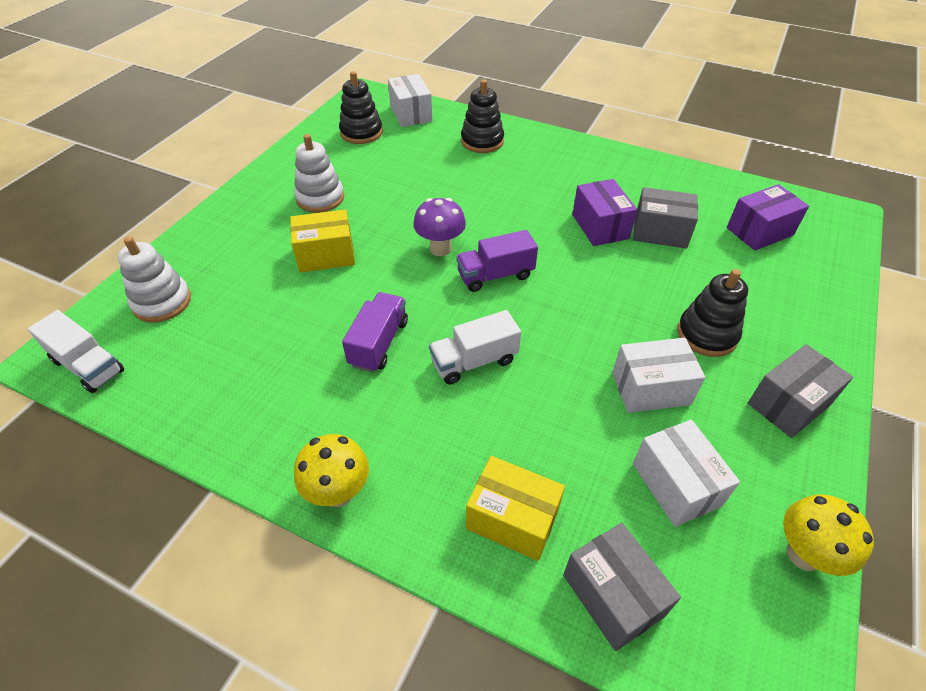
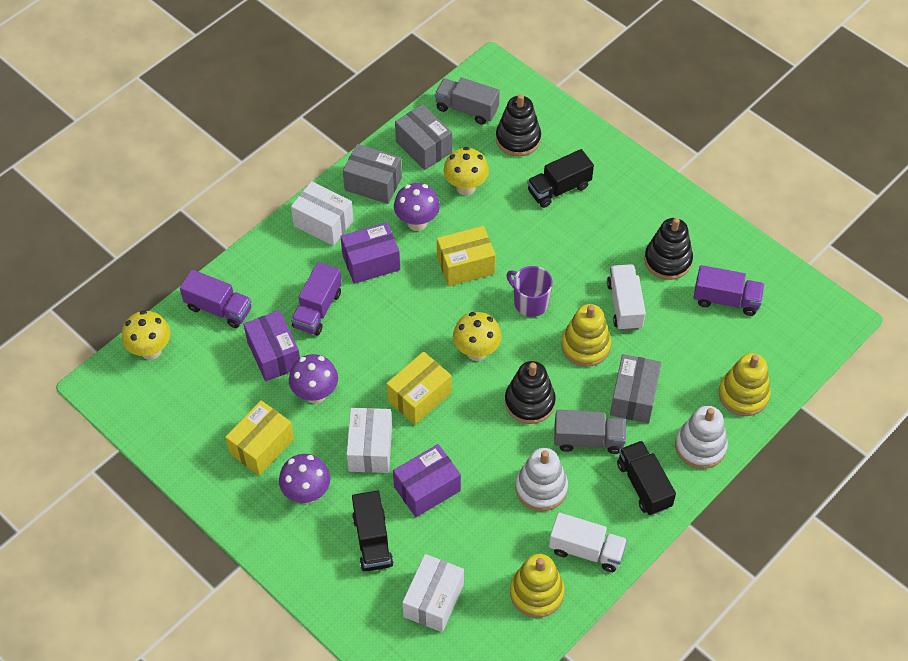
black truck: none = 0 -> [352,490,394,571] [527,149,594,208] [617,441,676,515] = 3
grey truck: none = 0 -> [435,77,500,125] [554,410,626,454] = 2
purple box: [572,179,637,246] [727,184,809,251] = 2 -> [244,310,300,381] [341,222,400,284] [393,444,461,517] = 3
purple mug: none = 0 -> [506,266,553,317] = 1
purple mushroom: [413,198,466,256] = 1 -> [279,454,330,504] [289,354,338,404] [394,183,440,231] = 3
purple truck: [342,292,408,372] [456,230,538,292] = 2 -> [180,269,252,328] [291,262,342,335] [693,265,764,316] = 3
yellow box: [290,209,355,273] [466,456,565,561] = 2 -> [225,400,294,476] [386,351,451,425] [437,226,496,286] = 3
yellow mushroom: [294,434,369,507] [783,494,874,576] = 2 -> [122,310,171,360] [443,147,489,196] [453,312,502,361] = 3
yellow stacking toy: none = 0 -> [510,554,564,618] [561,304,611,367] [719,353,771,416] = 3

